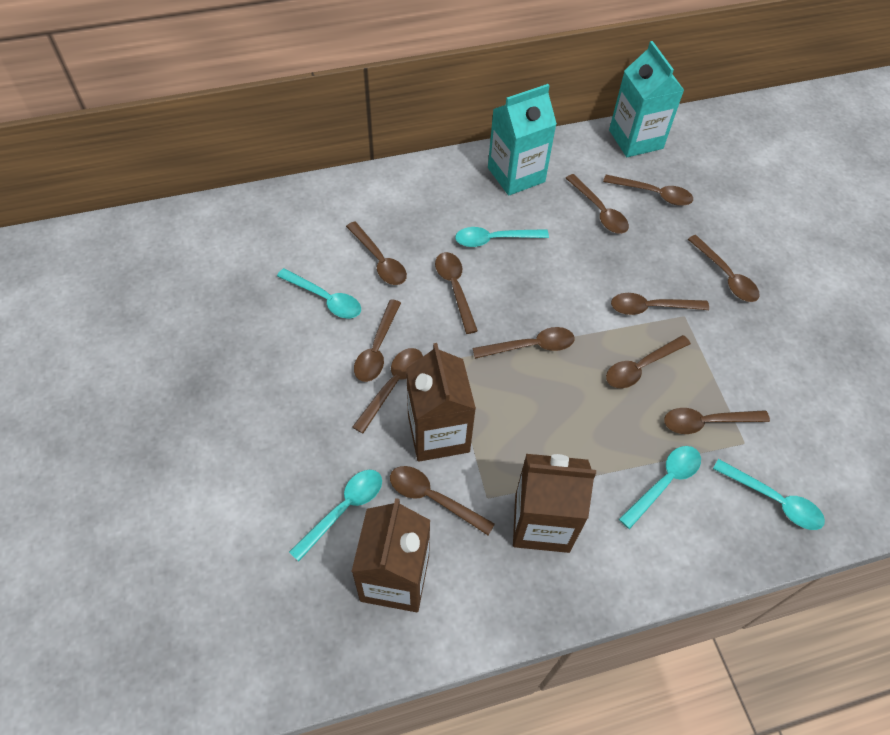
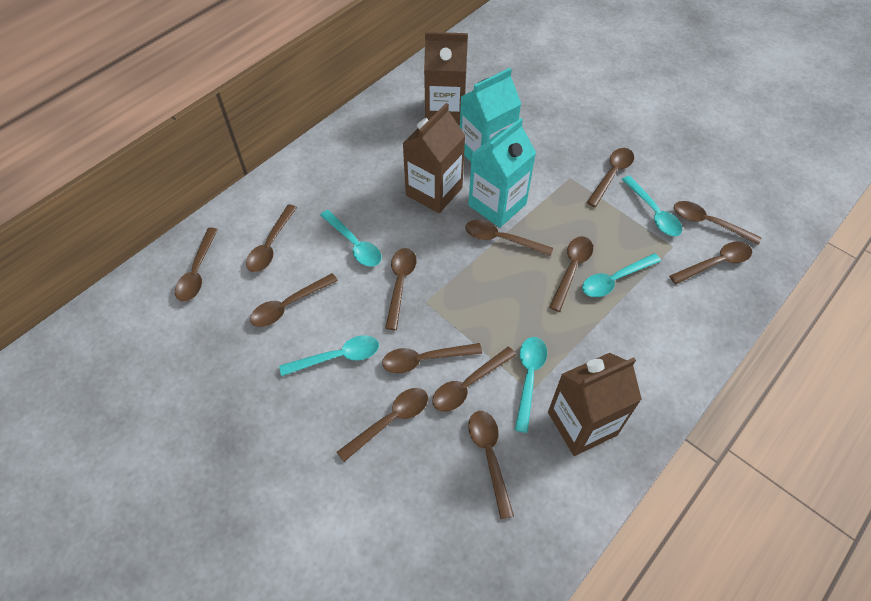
brown spoon: [346,221,407,285] [352,348,423,434] [354,299,401,382] [390,466,495,535] [435,252,478,334] [472,327,575,359] [566,174,629,234] [603,175,693,206] [606,335,691,388] [611,293,709,315] [664,408,770,434] [688,235,760,302] = 12 -> [175,228,218,302] [246,204,297,272] [250,273,338,327] [337,388,428,462] [382,343,482,374] [385,248,417,330] [432,347,516,412] [465,220,553,256] [468,411,514,519] [549,236,593,312] [586,148,634,207] [669,241,752,284] [674,201,762,245] = 13

